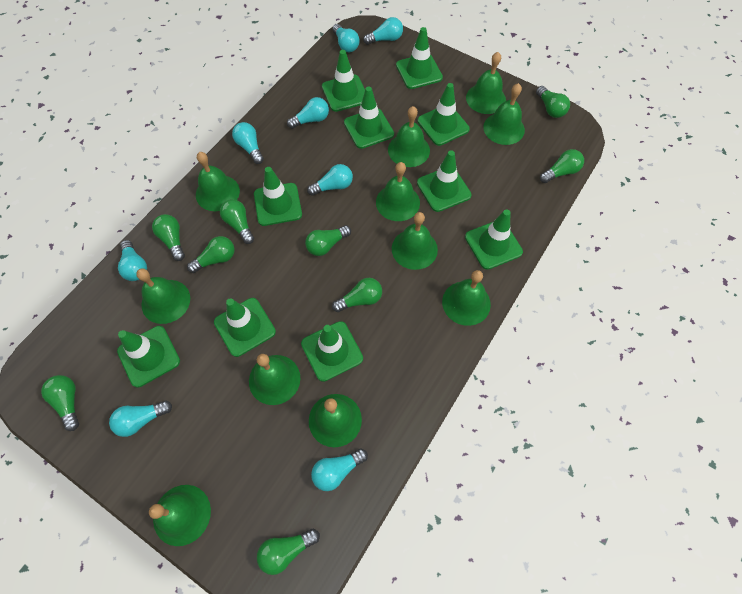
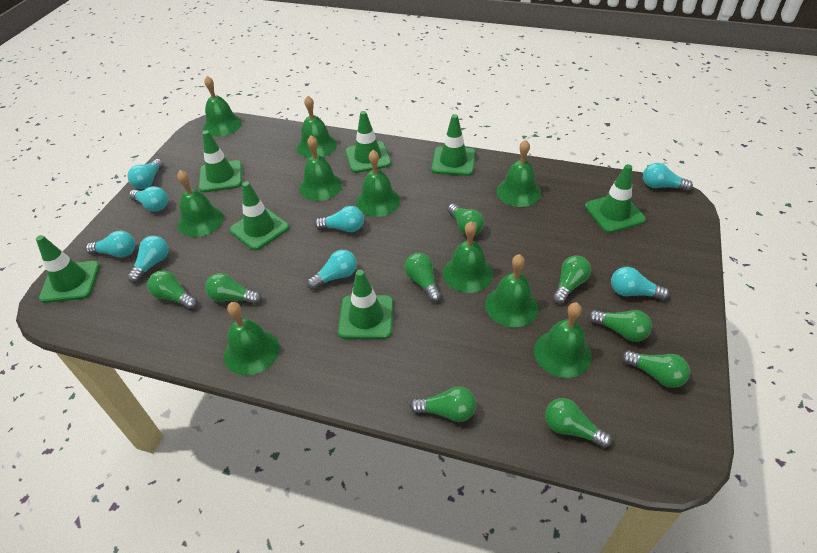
green bell: [136,268,190,324] [149,485,211,546] [196,152,240,211] [249,354,300,405] [309,394,362,447] [376,162,420,221] [388,106,430,167] [392,212,438,270] [442,270,491,326] [466,52,506,114] [483,83,525,145] = 11 -> [177,170,224,237] [203,76,242,137] [224,302,279,375] [297,96,337,158] [299,135,342,201] [356,150,400,217] [443,222,493,293] [485,254,539,327] [496,140,541,207] [534,302,592,378] = 10
green traffic cone: [117,326,180,387] [214,298,276,357] [254,167,302,226] [301,321,363,382] [322,50,365,112] [344,86,394,149] [396,27,443,89] [417,150,472,212] [418,83,470,146] [465,209,523,270] = 10 -> [36,235,100,303] [198,130,242,193] [230,181,289,250] [338,270,394,339] [345,111,391,173] [431,114,476,176] [585,164,646,233] = 7

